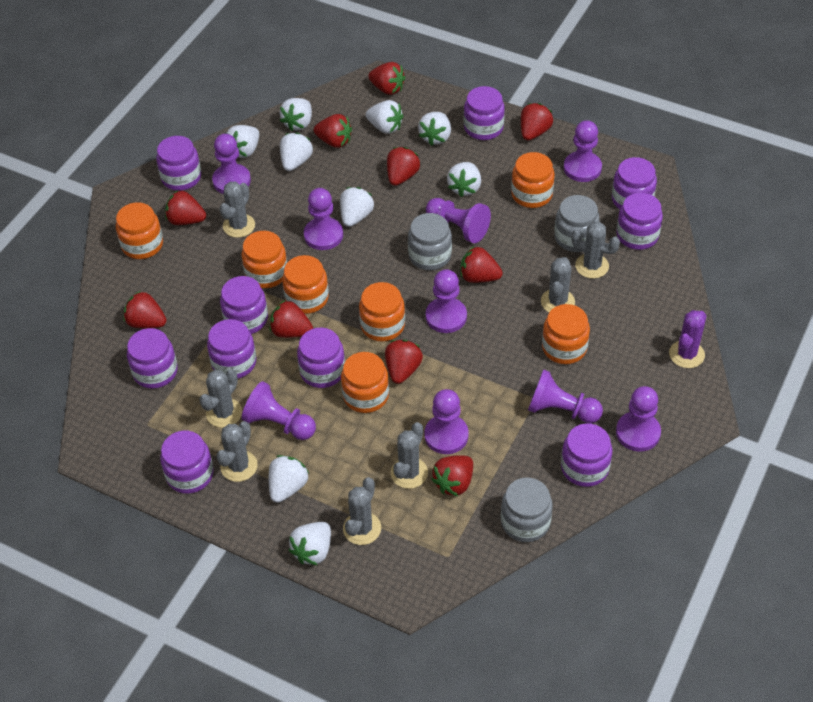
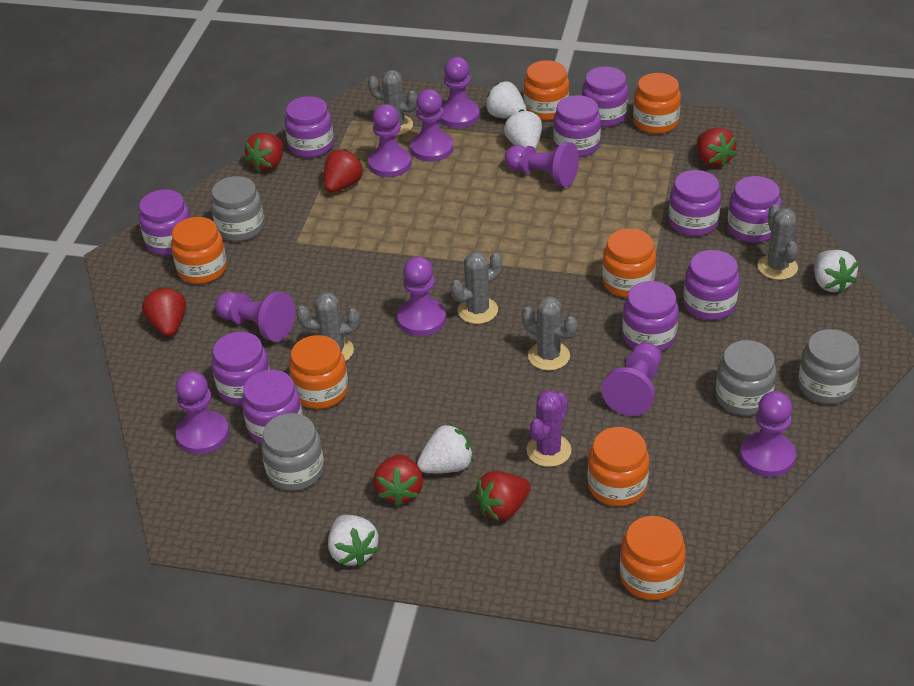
grey cactus: [199,369,242,428] [216,421,258,482] [219,182,255,238] [343,477,381,545] [391,422,428,489] [541,257,575,312] [571,221,620,279] = 7 -> [297,292,360,362] [368,70,418,135] [451,251,502,324] [522,296,577,371] [758,204,798,280] = 5
grey jar: [408,213,452,270] [501,478,553,542] [554,195,600,252] = 3 -> [211,176,264,242] [261,413,324,491] [715,340,776,416] [798,329,861,404] = 4
red strawberry: [123,291,167,328] [165,190,206,225] [270,300,313,338] [314,114,352,148] [368,62,405,95] [385,340,423,384] [387,147,420,186] [431,455,473,496] [460,246,503,283] [521,103,553,140] = 10 -> [142,287,186,337] [245,133,283,172] [324,149,364,192] [373,454,423,506] [474,471,531,521] [697,128,737,167] = 6
white strawberry: [225,125,259,158] [269,455,309,503] [280,98,312,131] [280,132,313,171] [288,522,331,565] [340,187,374,227] [365,100,403,134] [418,112,451,146] [447,162,481,197] = 9 -> [328,515,379,567] [417,423,474,473] [485,81,527,119] [504,109,542,149] [814,250,858,294] = 5

